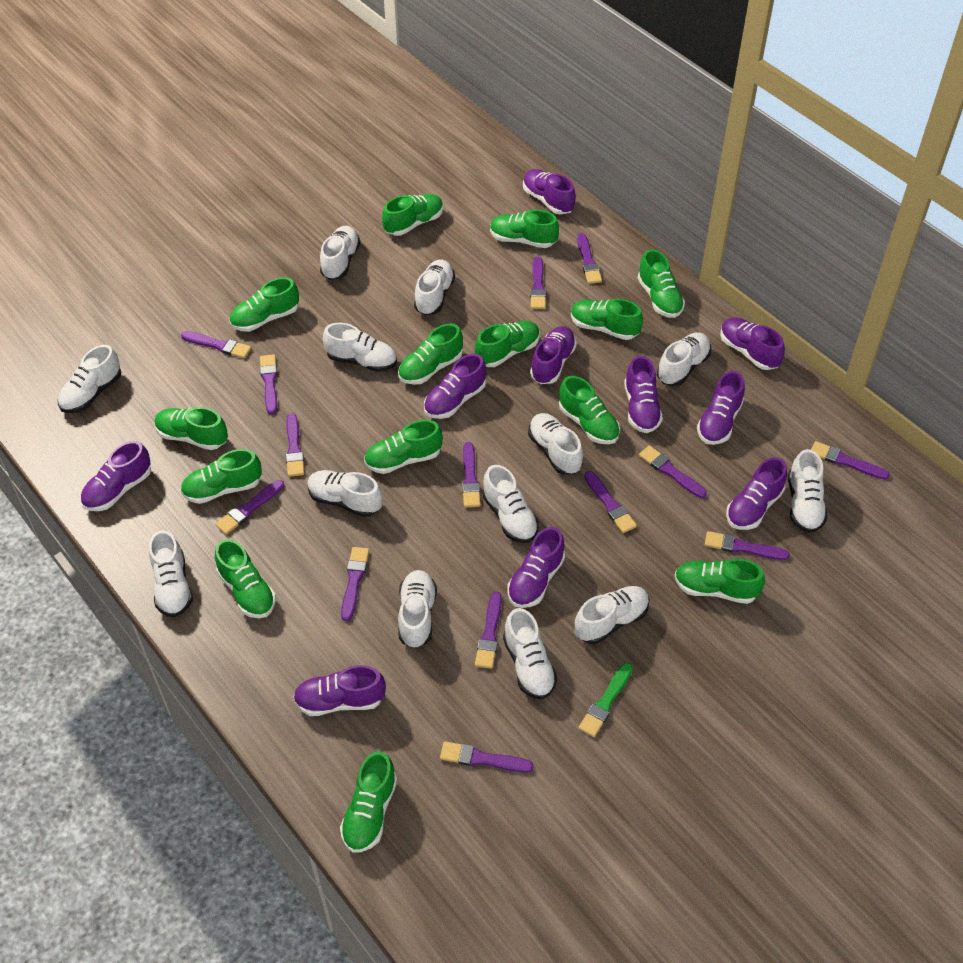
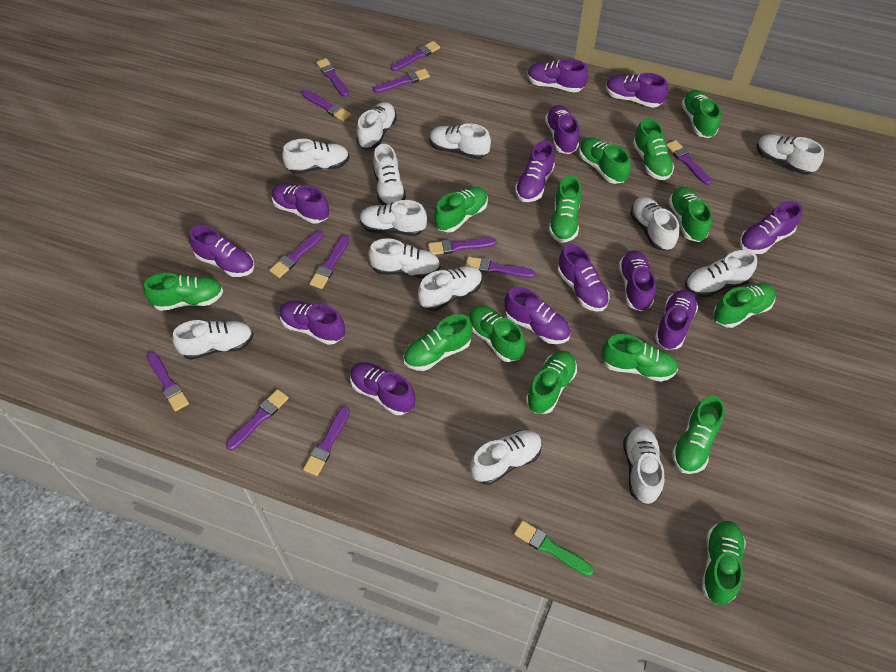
purple brush: [181,331,251,358] [215,480,284,534] [260,354,277,415] [286,414,304,477] [341,547,369,621] [440,741,534,773] [462,442,481,507] [475,592,502,669] [530,257,546,309] [577,233,602,284] [584,471,637,533] [639,445,707,498] [705,531,790,560] [811,441,890,480] = 14 -> [147,352,189,411] [226,389,289,451] [269,231,324,278] [302,90,351,121] [303,406,350,476] [309,235,350,289] [316,58,349,97] [373,69,430,93] [391,41,440,71] [428,238,496,255] [465,256,535,278] [667,140,712,185] = 12
purple shoe: [80,441,151,511] [293,665,386,716] [424,354,486,419] [507,527,565,608] [523,169,576,215] [530,326,577,384] [624,356,663,433] [697,371,745,445] [720,318,785,370] [726,457,787,530] = 10 -> [189,226,254,277] [272,183,329,224] [280,300,345,345] [350,362,415,415] [504,287,571,344] [515,140,555,202] [528,59,588,93] [545,105,579,154] [558,244,610,312] [606,73,668,108] [619,250,656,311] [655,290,698,350] [740,201,802,254] = 13

